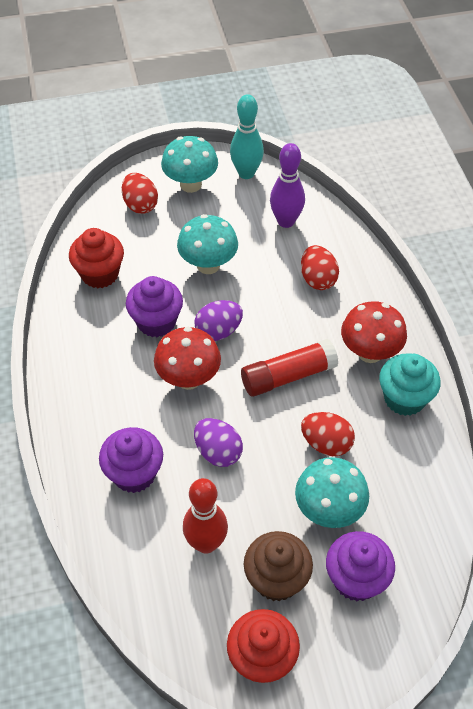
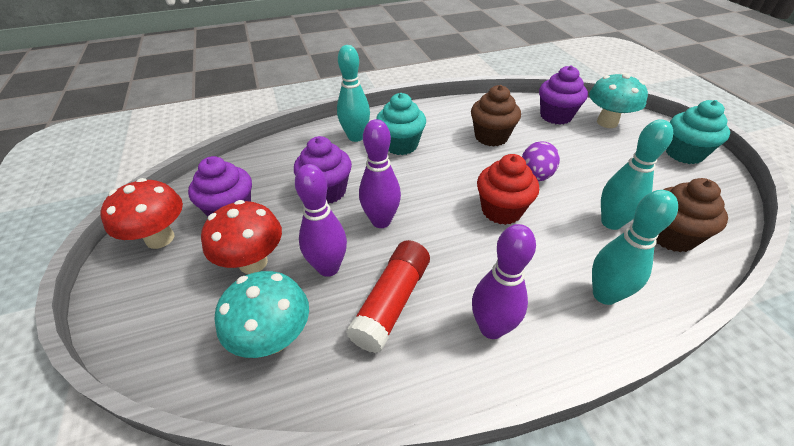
brown cupcake: [244,531,313,601] = 1 -> [471,85,521,147] [656,178,728,252] = 2
purple bowling pin: [270,143,305,228] = 1 -> [295,164,347,277] [359,119,401,228] [472,224,536,339] = 3
purple egg: [194,418,243,467] [195,300,243,341] = 2 -> [522,141,560,181] = 1
red bowling pin: [183,478,228,554] = 1 -> none = 0
red cupcake: [69,228,124,288] [227,609,300,683] = 2 -> [477,154,539,225] = 1
red egg: [122,173,158,214] [301,245,339,290] [301,412,355,456] = 3 -> none = 0
turquoise bowling pin: [230,94,264,179] = 1 -> [337,45,370,142] [592,190,678,305] [601,119,673,230] = 3
turquoise cupcake: [379,353,441,416] = 1 -> [376,93,426,155] [666,100,730,164] = 2
turquoise mushroom: [161,136,218,193] [177,214,238,274] [295,457,369,528] = 3 -> [215,271,309,358] [589,73,648,128] = 2

